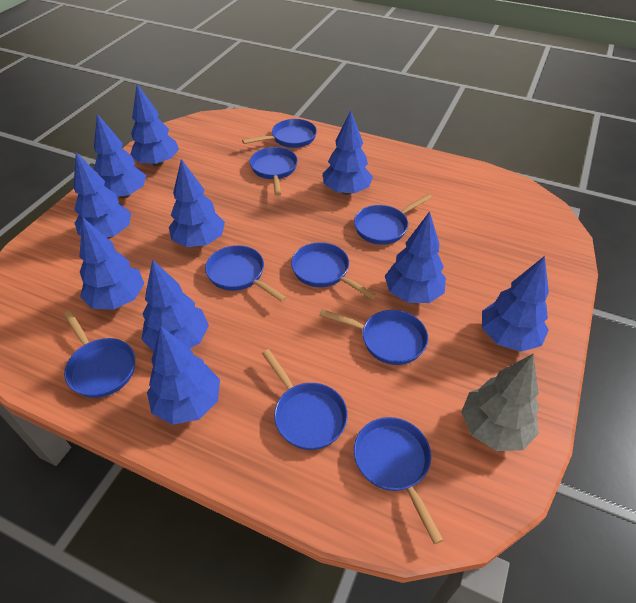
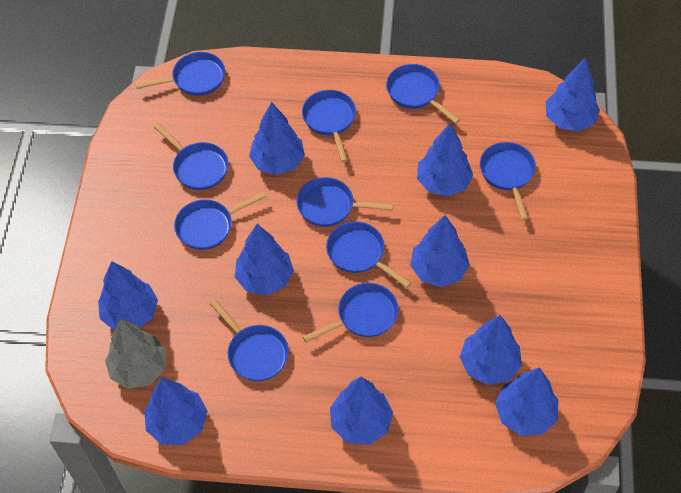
blue pan: [63,311,135,398] [205,245,287,302] [242,119,317,148] [250,147,298,196] [262,349,348,450] [291,242,376,300] [320,309,428,365] [354,194,432,245] [354,417,443,544] = 9 -> [135,52,225,96] [154,123,229,190] [174,191,267,250] [210,299,289,381] [296,177,393,227] [302,90,356,162] [303,283,398,343] [326,221,411,288] [386,64,460,124] [480,142,536,220] = 10

